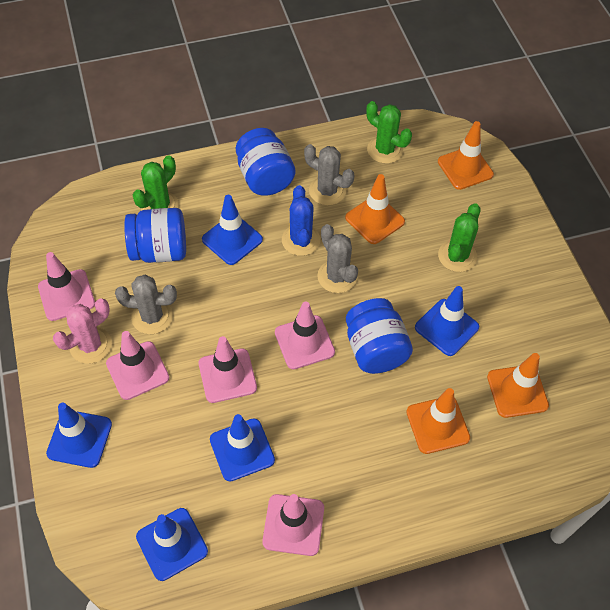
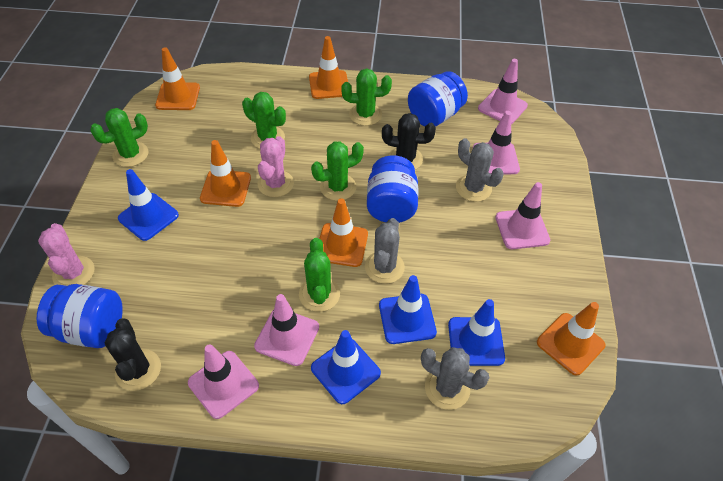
black cactus: none = 0 -> [105,318,161,391] [382,113,436,170] = 2
blue cactus: [282,185,320,256] = 1 -> none = 0
blue traffic cone: [46,403,112,468] [136,508,208,581] [202,195,263,265] [210,414,275,482] [415,286,479,356] = 5 -> [118,169,179,241] [311,330,381,404] [379,275,437,344] [448,299,505,366] = 4
green cactus: [133,155,179,211] [366,101,412,164] [438,203,481,272] = 3 -> [90,108,148,167] [242,92,286,149] [299,238,340,312] [311,142,364,201] [341,68,392,126] = 5
orange traffic cone: [345,174,405,244] [406,388,470,454] [438,121,494,190] [487,353,549,418] = 4 -> [155,47,200,110] [200,140,251,207] [309,36,348,99] [319,199,368,267] [537,302,605,376] = 5
pink cactus: [53,298,112,364] = 1 -> [38,223,95,286] [258,136,294,197] = 2

